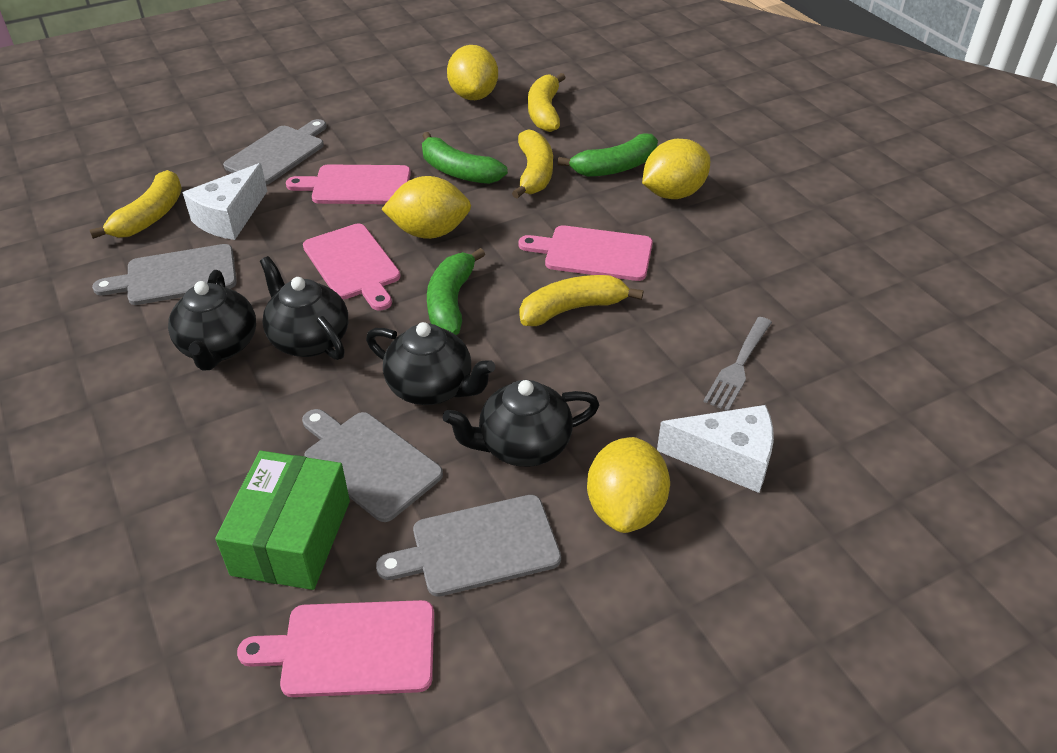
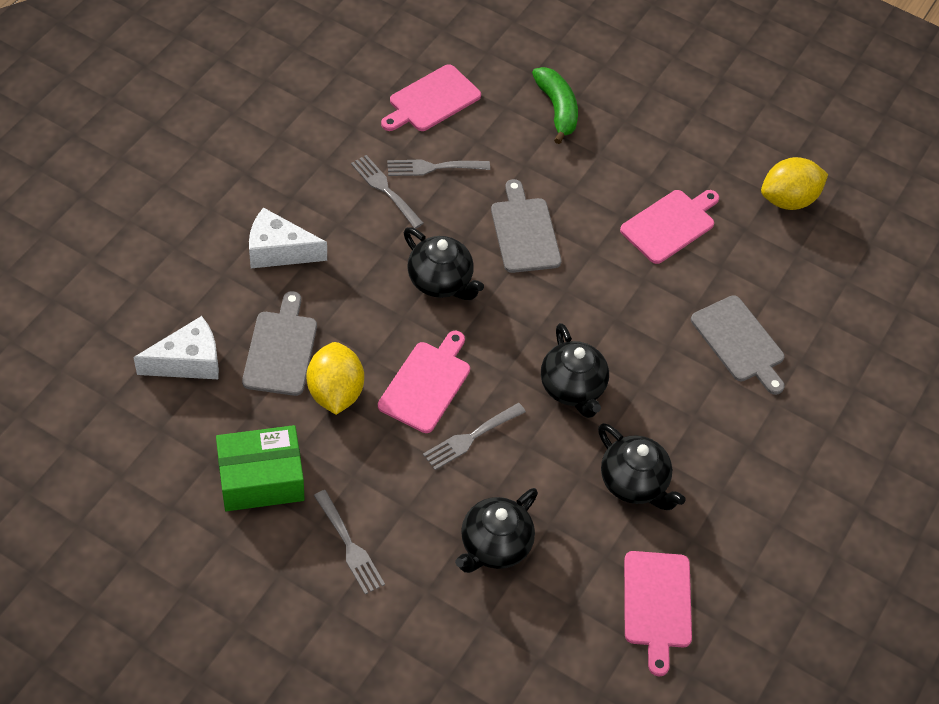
green banana: [422,132,508,184] [427,248,485,335] [557,134,658,177] = 3 -> [532,67,578,144] = 1
grey cutting board: [92,244,237,305] [223,119,327,185] [302,409,443,522] [376,495,561,597] = 4 -> [242,291,317,396] [491,179,561,273] [691,295,785,395] = 3
grey fork: [703,317,772,411] = 1 -> [314,490,385,594] [351,155,424,229] [387,160,490,176] [423,403,526,470] = 4
yellow banana: [90,170,182,239] [512,129,553,198] [519,275,644,326] [528,73,566,132] = 4 -> none = 0
yellow lemon: [381,176,471,239] [447,45,498,100] [587,437,670,533] [642,139,710,199] = 4 -> [306,342,364,415] [761,157,828,210] = 2

